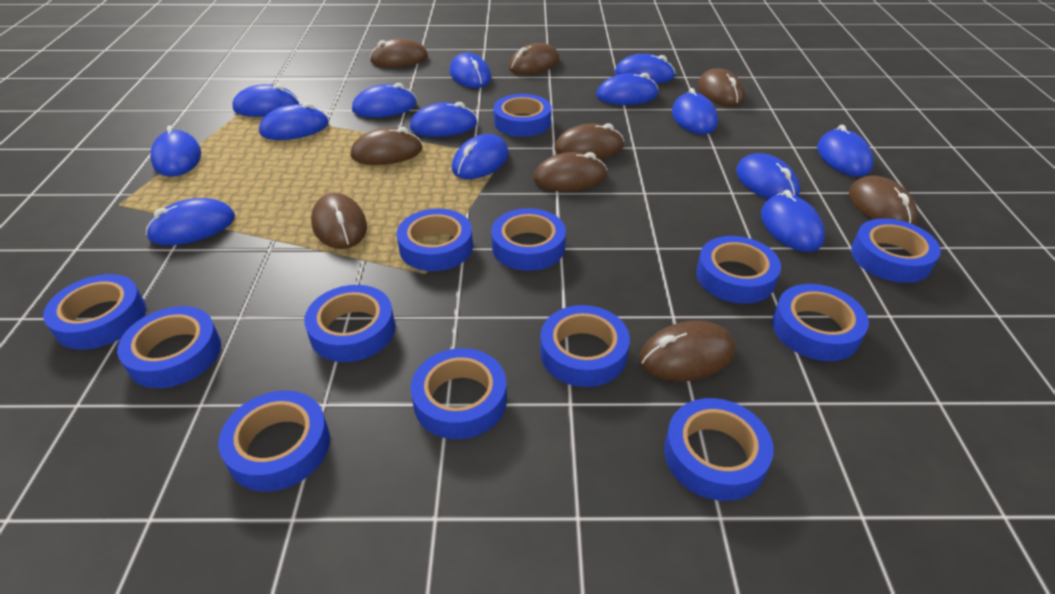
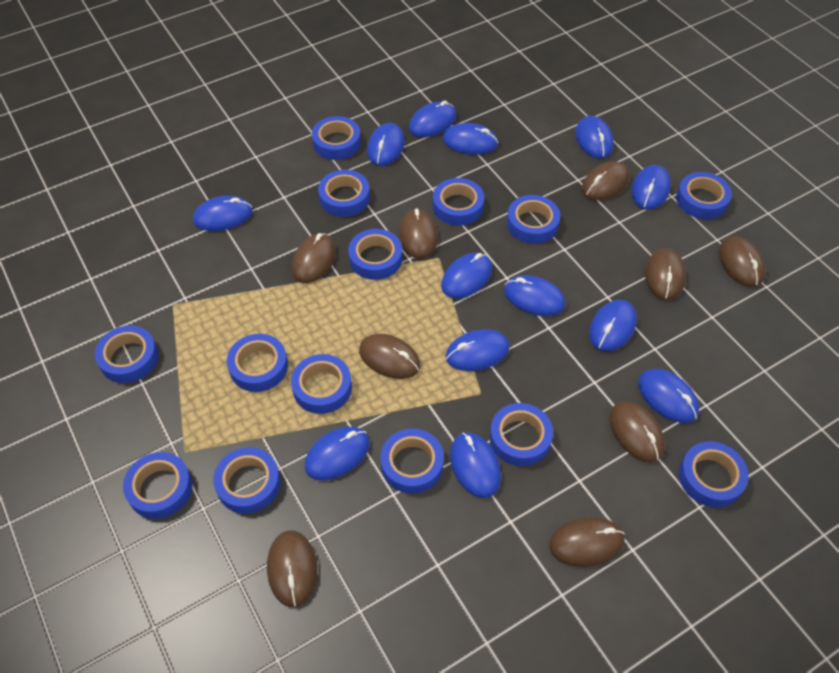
blue mouse: [146,198,235,245] [151,126,201,177] [232,84,299,117] [259,103,329,140] [352,83,417,118] [410,102,477,137] [450,52,491,88] [452,134,509,179] [596,73,658,105] [615,54,675,83] [672,88,718,134] [736,153,800,200] [761,190,825,252] [817,125,873,177] = 14 -> [193,196,252,231] [305,427,370,480] [367,123,405,166] [409,101,456,137] [441,253,492,299] [443,123,498,155] [446,329,510,371] [450,432,501,498] [504,275,566,316] [575,116,614,158] [589,300,637,351] [631,165,671,210] [638,369,699,423] = 13
blue tape: [43,274,146,350] [117,306,221,388] [218,391,330,491] [304,285,395,362] [397,209,473,271] [411,348,507,439] [491,208,566,271] [493,94,552,137] [540,305,630,387] [664,398,774,501] [696,236,781,304] [772,284,869,361] [851,218,941,283] = 13 -> [95,325,159,383] [123,452,193,519] [213,447,281,514] [227,334,288,392] [291,354,352,414] [312,116,361,160] [318,170,370,217] [348,229,402,280] [380,429,444,494] [433,178,484,226] [490,403,553,466] [507,195,560,244] [676,172,732,219] [679,441,749,507] = 14

